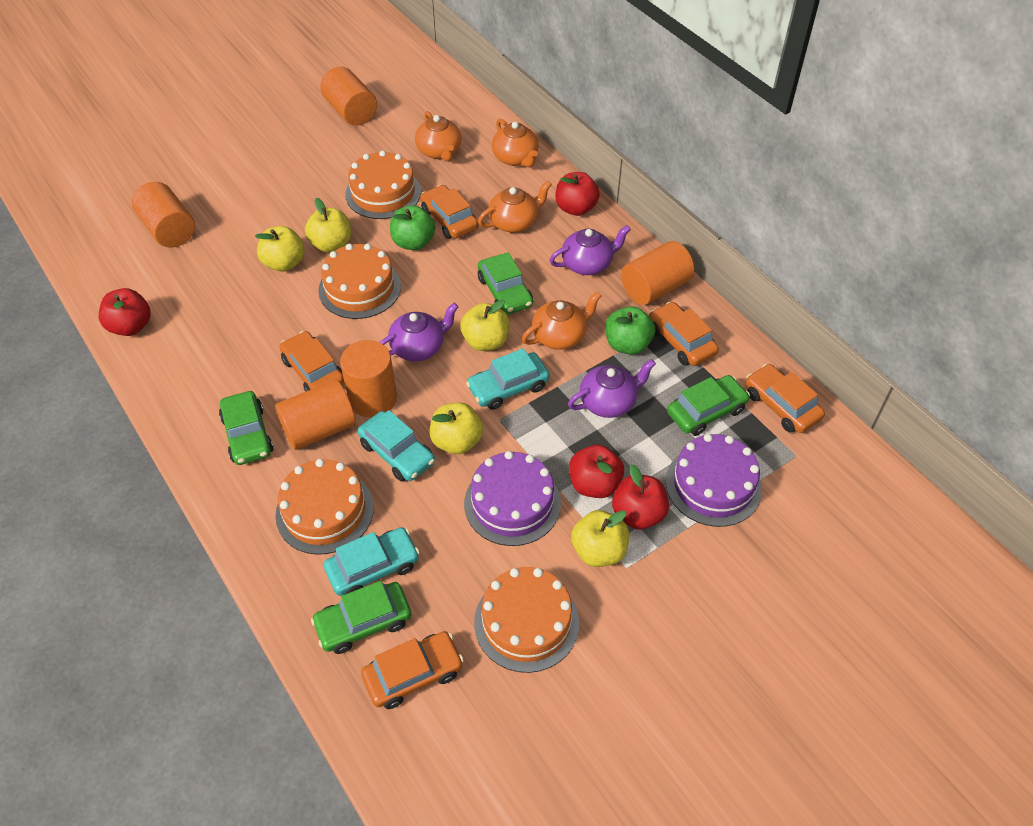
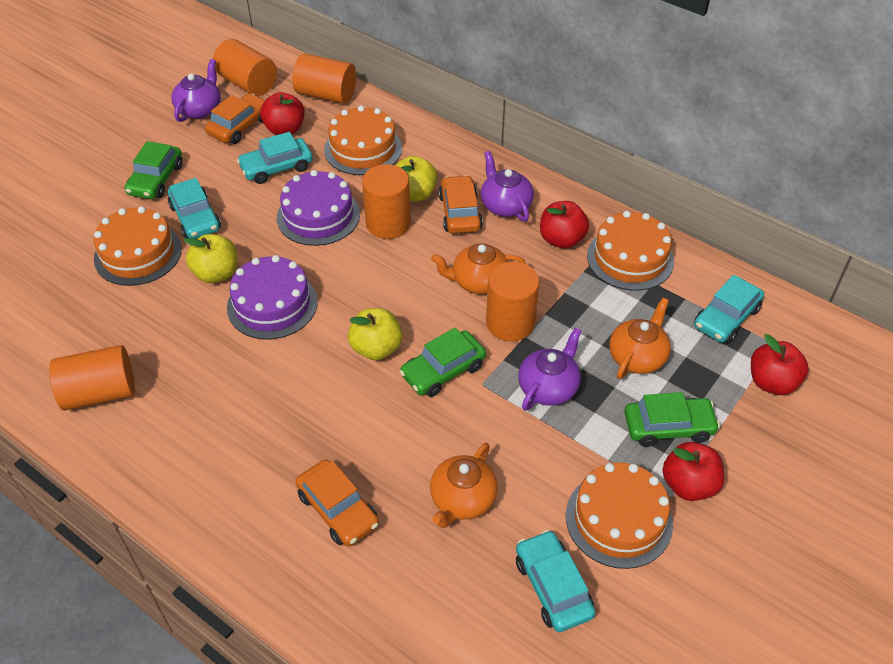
green apple: [390,205,435,250] [606,306,655,355] = 2 -> none = 0
green car: [219,391,273,465] [311,581,411,654] [478,252,533,315] [667,375,750,436] = 4 -> [125,141,183,199] [400,328,486,397] [624,392,720,447] = 3
orange car: [280,331,344,392] [361,631,464,709] [420,185,478,239] [649,302,719,366] [746,364,825,433] = 5 -> [205,93,265,144] [295,459,379,546] [439,175,483,234] = 3
orange teapot: [415,111,462,161] [478,181,552,233] [492,119,539,167] [522,291,602,350] = 4 -> [430,443,498,528] [431,243,526,294] [609,298,671,379] = 3
turquoise car: [324,527,420,596] [357,410,435,482] [466,348,550,410] = 3 -> [168,178,221,239] [237,132,313,184] [516,530,596,632] [694,275,764,343] = 4
yellow apple: [255,226,304,272] [305,198,351,253] [429,403,483,454] [460,299,510,351] [571,510,629,567] = 5 -> [184,234,237,283] [348,308,402,360] [395,156,437,202] = 3

